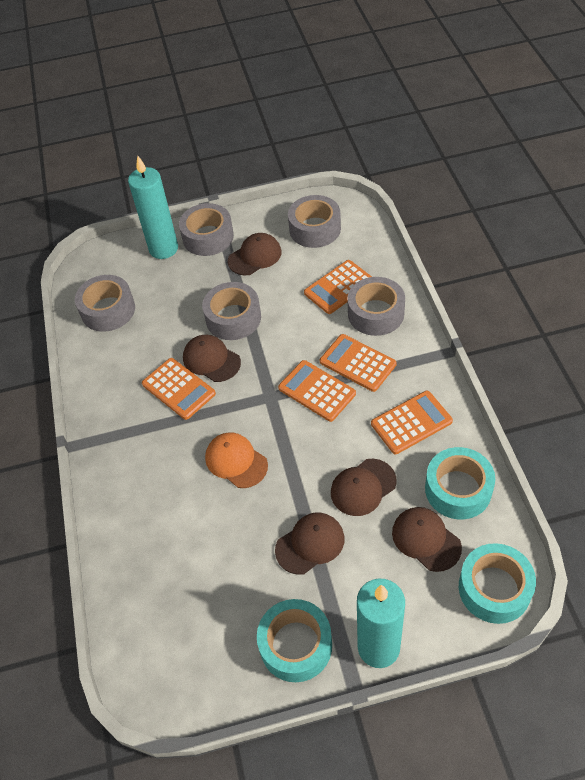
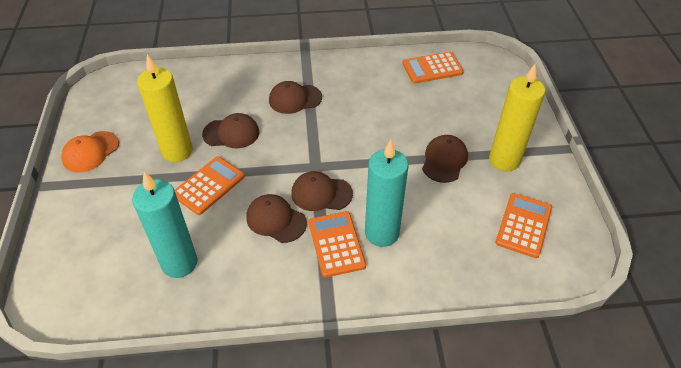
grey tape: [75,275,135,332] [179,203,234,256] [202,282,261,340] [288,195,341,248] [347,277,405,336] = 5 -> none = 0
orange calculator: [142,358,216,420] [278,360,356,422] [304,260,372,314] [320,334,397,392] [371,391,453,454] = 5 -> [175,157,245,215] [309,211,366,278] [402,52,464,84] [495,193,552,258] = 4
turquoise tape: [257,599,332,682] [425,447,495,519] [459,543,536,624] = 3 -> none = 0
yellow candle: none = 0 -> [137,54,193,162] [489,64,546,172] = 2

